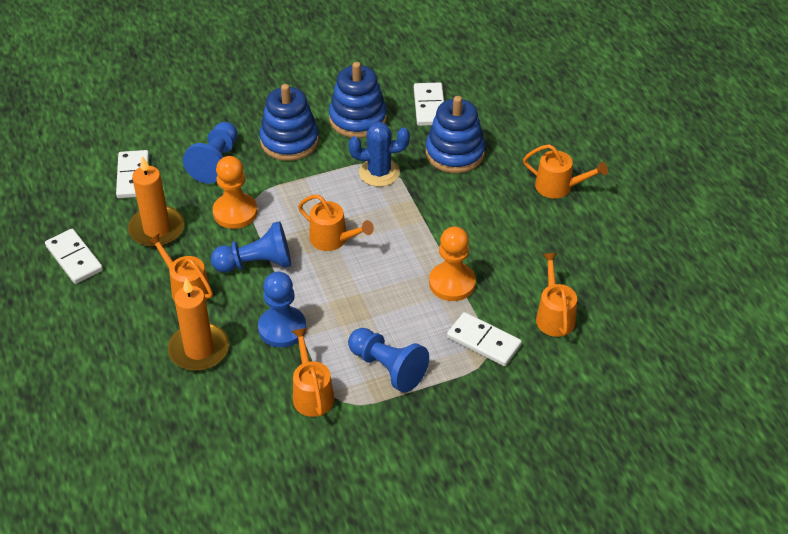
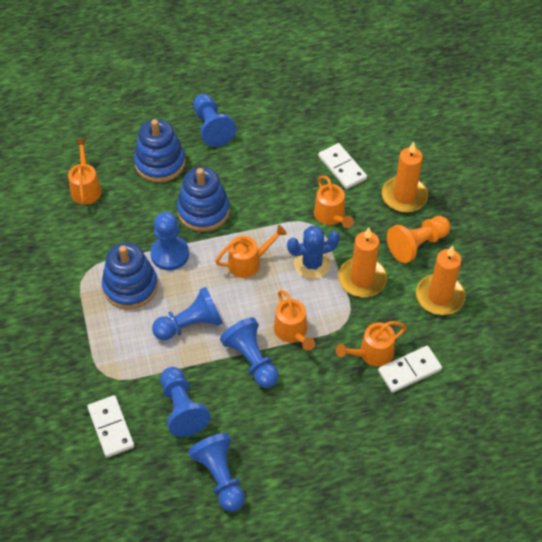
blue pawn: [183,122,238,184] [211,221,291,272] [258,272,306,347] [348,328,429,393] = 4 -> [150,212,189,270] [152,287,223,340] [160,367,211,437] [188,433,245,512] [193,94,236,147] [220,317,279,388] = 6
orange candle: [128,156,185,247] [168,278,229,371] = 2 -> [338,228,387,297] [382,142,428,212] [416,245,465,315] = 3
orange pawn: [213,156,258,229] [429,226,476,301] = 2 -> [387,216,450,263] = 1
white domino: [45,229,103,284] [116,150,149,198] [414,82,444,126] [447,312,522,366] = 4 -> [87,395,134,458] [318,143,367,189] [378,346,442,393] = 3

